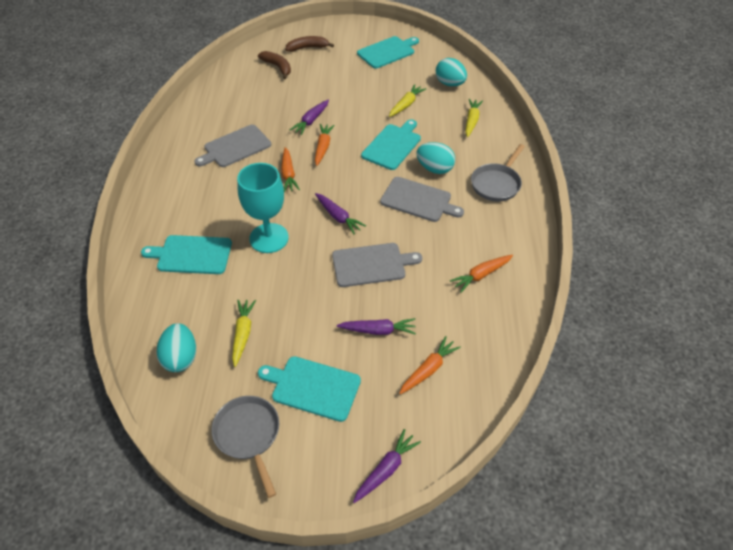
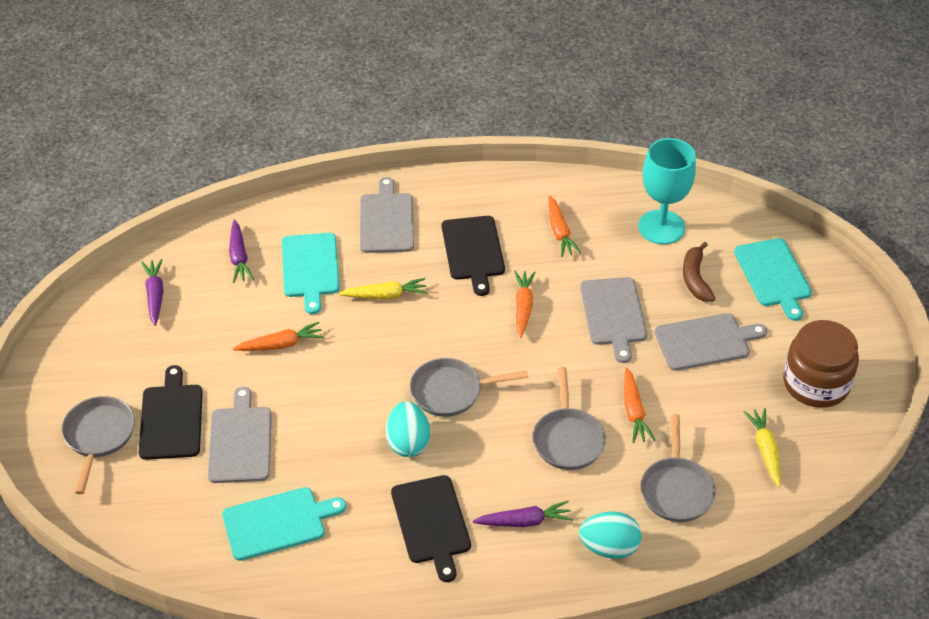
black cutting board: none = 0 -> [139,365,203,460] [391,475,471,582] [442,216,505,296] = 3
brown banana: [258,51,291,79] [286,36,334,52] = 2 -> [683,242,715,302] = 1
brown jar: none = 0 -> [783,320,859,408] = 1
grey cutting board: [194,125,271,167] [332,243,422,287] [380,177,464,222] = 3 -> [208,387,272,483] [360,177,414,253] [580,277,647,363] [655,313,767,371] = 4
grey pan: [211,396,279,498] [471,144,525,202] = 2 -> [61,396,135,494] [410,358,528,417] [533,367,606,470] [641,414,716,522] = 4
purple carrot: [290,100,329,135] [315,193,366,234] [337,318,416,335] [353,429,421,503] = 4 -> [141,259,163,326] [229,220,254,283] [473,501,573,527] = 3
turquoise cutting board: [141,235,232,274] [258,356,361,422] [357,36,419,69] [361,119,421,170] = 4 -> [222,487,346,561] [282,233,340,314] [734,238,812,321] = 3
turquoise egg: [157,323,196,372] [416,142,455,174] [436,58,467,86] = 3 -> [386,401,430,457] [579,511,641,559] = 2
yellow carrot: [232,300,256,367] [389,84,426,117] [465,99,483,137] = 3 -> [339,278,428,299] [743,408,781,487] = 2

